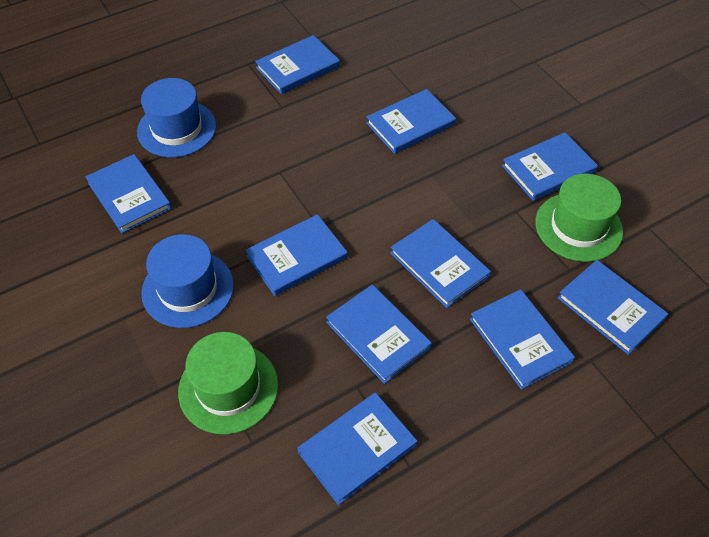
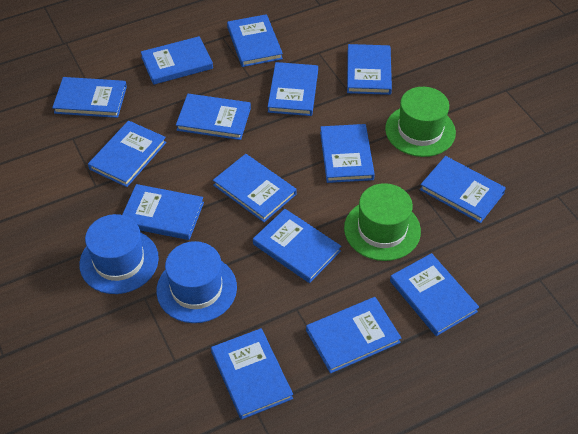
blue book: [85,154,172,233] [245,214,348,296] [255,35,340,94] [298,393,417,505] [326,285,432,384] [366,89,456,154] [390,219,491,308] [470,289,575,390] [502,132,598,201] [558,260,668,355] = 10 -> [52,77,127,118] [88,120,166,187] [122,184,204,240] [141,36,213,85] [176,94,251,140] [211,328,293,420] [213,154,297,222] [227,14,283,67] [253,209,341,283] [268,62,318,116] [306,297,401,374] [320,124,375,183] [347,44,392,95] [390,253,479,336] [420,156,506,223] = 15

